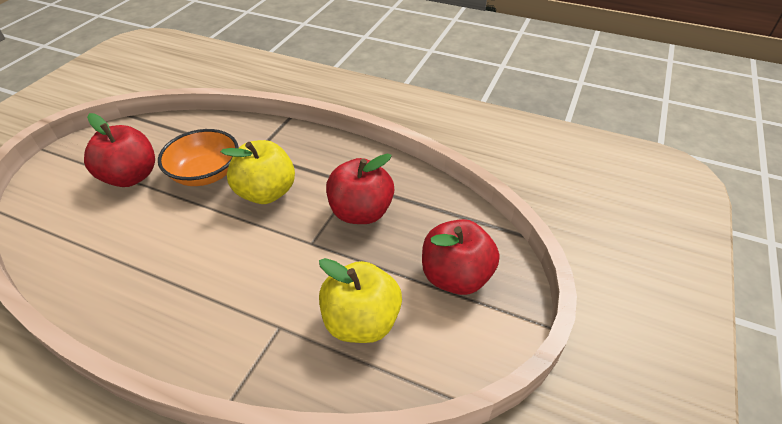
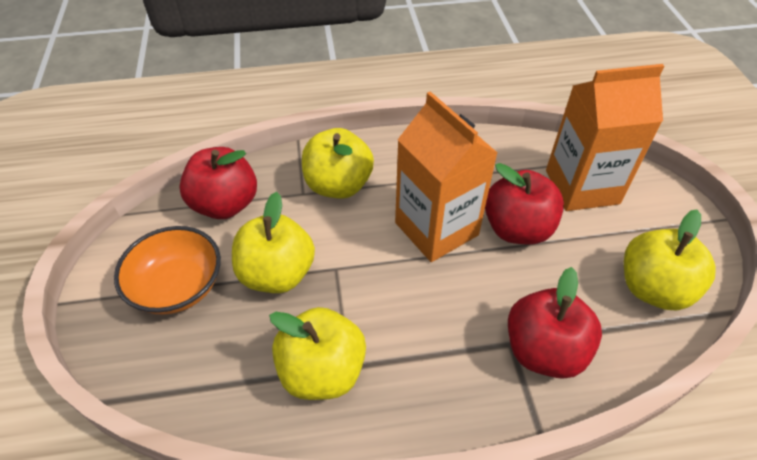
orange carton: none = 0 -> [395,91,497,262] [546,64,664,211] = 2
yellow apple: [221,140,295,204] [319,258,402,343] = 2 -> [232,192,315,293] [269,307,366,400] [302,128,374,199] [624,209,716,311] = 4

